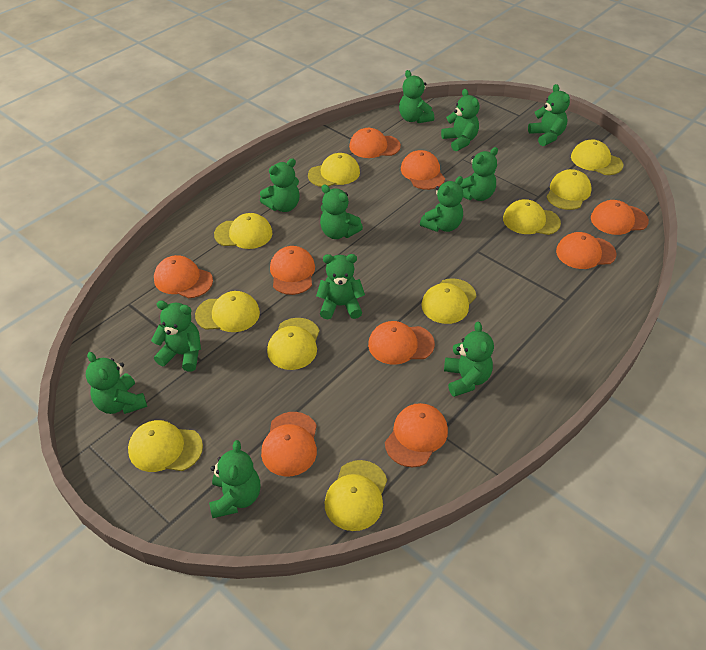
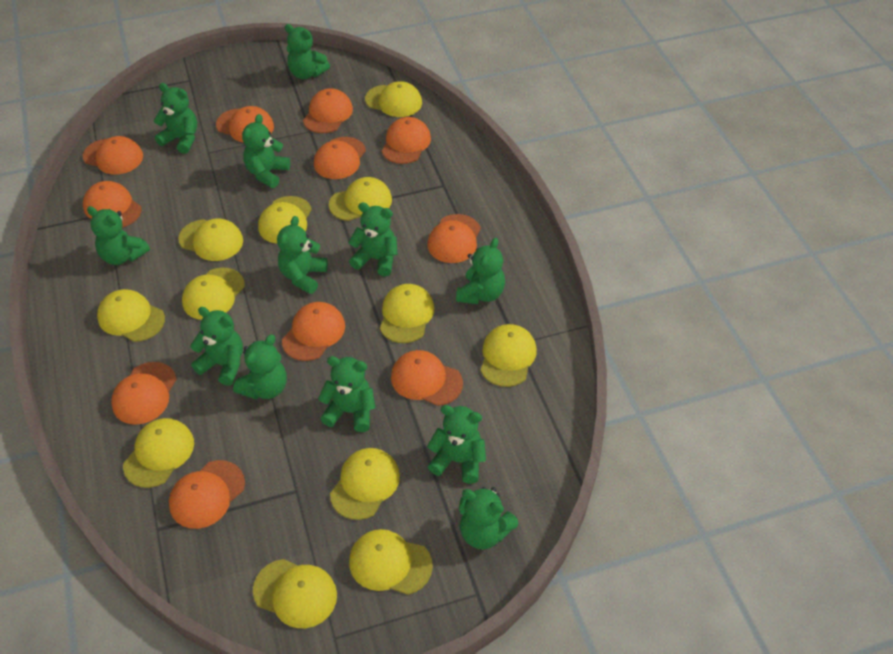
orange cap: [154,255,213,298] [261,412,317,476] [270,246,315,295] [349,128,401,158] [368,321,435,365] [385,403,448,467] [401,150,445,190] [556,232,617,269] [591,200,649,235] = 9 -> [83,136,143,174] [83,181,141,228] [111,362,177,425] [169,460,245,529] [216,106,274,143] [282,302,345,361] [303,88,353,133] [314,137,366,179] [382,117,431,164] [391,350,463,406] [427,214,481,263] = 11
yellow cap: [128,420,203,472] [195,291,260,332] [214,213,272,249] [267,318,320,370] [308,153,360,187] [324,460,387,531] [421,278,476,324] [503,199,561,235] [547,169,592,210] [571,140,623,175] = 10 -> [97,289,165,342] [123,418,194,488] [178,219,243,261] [182,267,245,320] [253,559,337,628] [258,196,312,244] [329,177,392,221] [330,448,400,520] [349,529,433,595] [365,81,422,117] [380,284,434,343] [481,324,537,387] = 12

